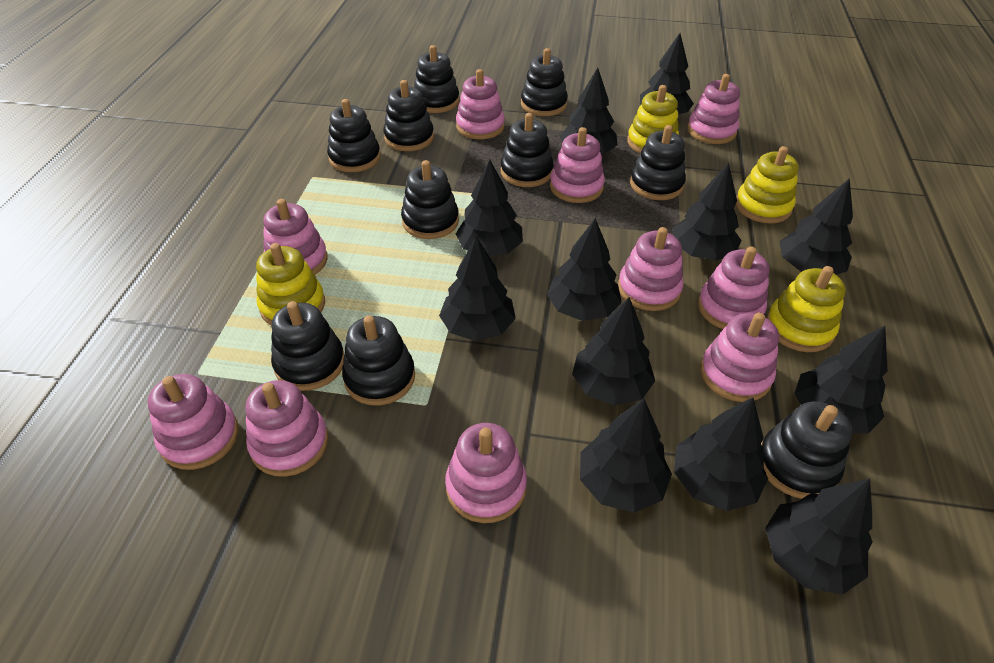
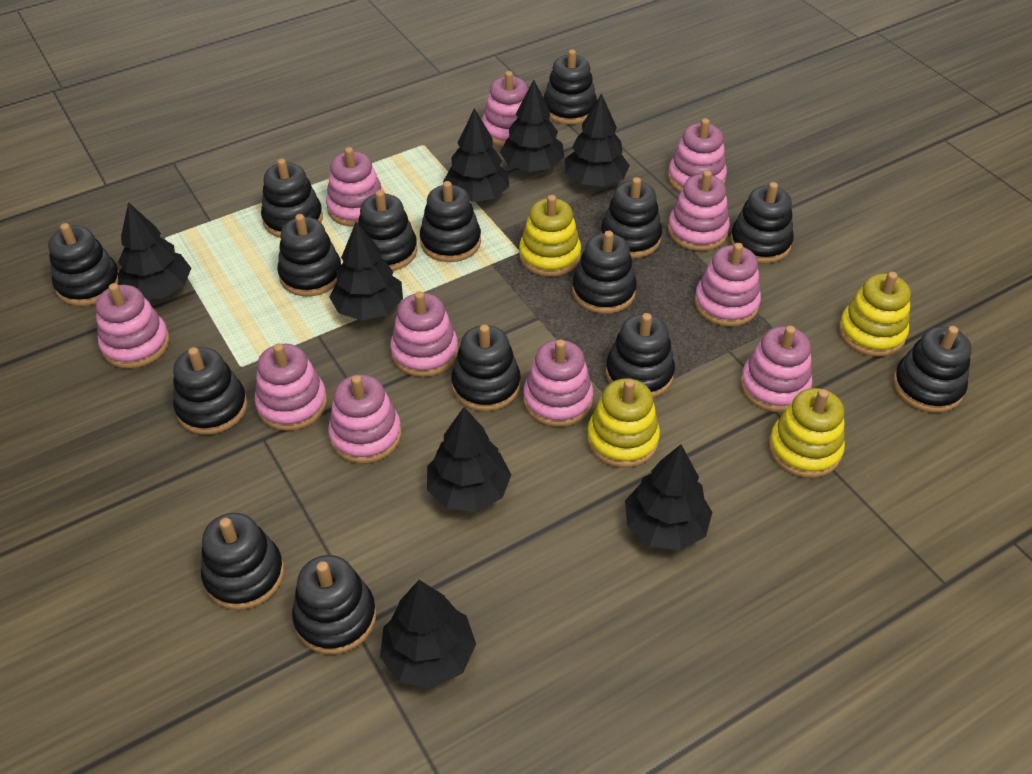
black stacking toy: [271,301,344,391] [327,99,381,172] [342,315,415,406] [383,80,434,151] [401,160,459,239] [414,45,459,113] [501,113,553,187] [521,48,568,116] [630,125,686,200] [761,402,852,499] = 10 -> [48,223,119,306] [173,347,248,435] [201,513,284,610] [261,159,323,238] [278,214,341,296] [292,555,376,654] [358,190,417,271] [420,181,481,262] [451,325,521,411] [543,49,597,124] [572,231,637,314] [601,177,662,258] [605,313,675,398] [730,182,794,263] [893,326,972,413] = 15
black tree: [439,236,516,341] [456,160,523,256] [547,218,622,321] [560,67,617,154] [572,297,655,406] [580,399,672,513] [640,33,694,114] [673,163,742,261] [674,397,768,511] [765,478,873,595] [779,178,853,275] [794,326,888,434] = 12 -> [118,202,191,299] [329,221,403,321] [380,580,476,688] [427,407,511,512] [443,108,509,202] [500,80,564,172] [565,93,630,187] [625,445,713,550] = 8
pink stacking toy: [148,374,238,470] [245,380,328,477] [263,199,328,275] [445,423,527,523] [456,69,505,139] [550,127,605,203] [618,227,683,311] [687,74,740,144] [698,246,770,329] [700,312,779,402] = 10 -> [96,283,170,368] [255,343,327,431] [326,147,385,227] [328,375,402,464] [390,291,458,377] [482,71,528,146] [523,340,593,427] [668,118,727,192] [668,170,730,251] [694,243,761,327] [740,326,812,412] = 11

